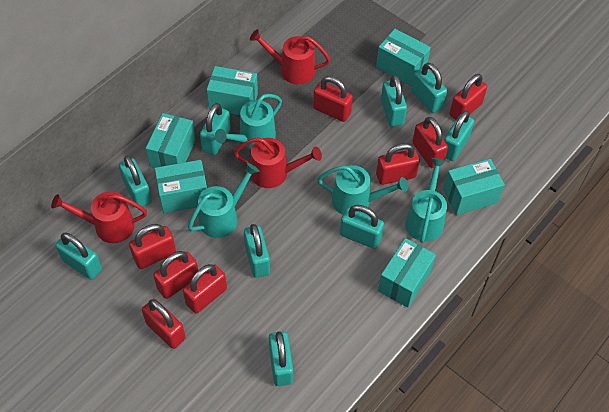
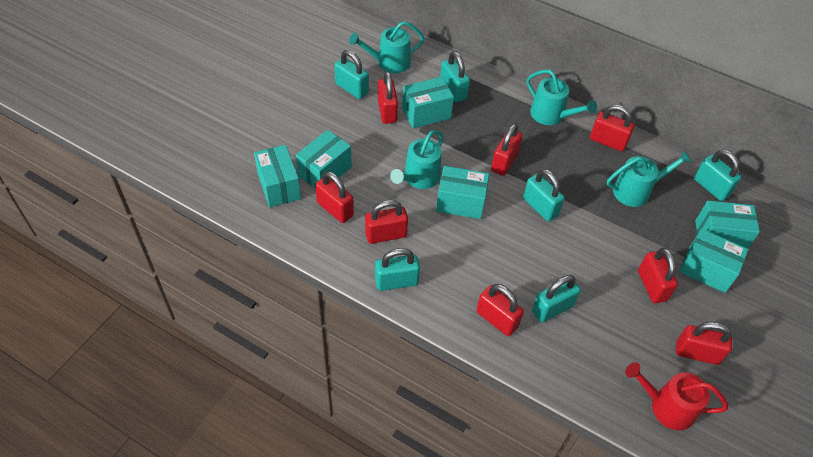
red watering can: [51,191,147,243] [233,137,322,188] [250,29,330,85] = 3 -> [625,362,728,430] = 1
turquoise padlock: [56,232,102,280] [119,156,152,207] [200,103,231,155] [244,224,270,278] [269,331,293,386] [340,205,384,249] [381,75,407,127] [411,63,447,113] [444,110,474,161] = 9 -> [334,50,369,99] [375,248,420,291] [440,51,470,102] [523,169,565,221] [532,275,581,323] [694,149,741,201] = 6

